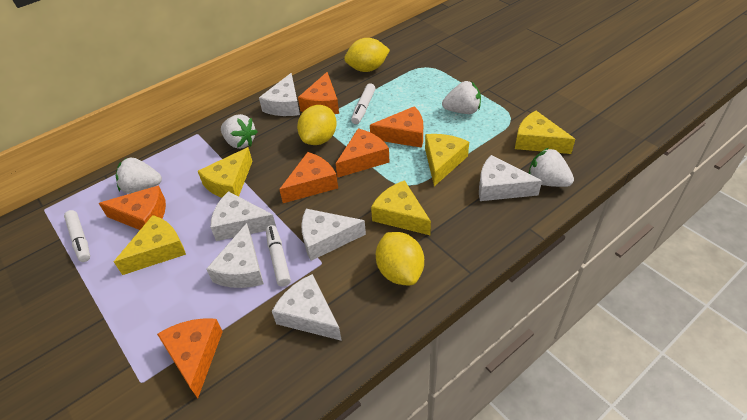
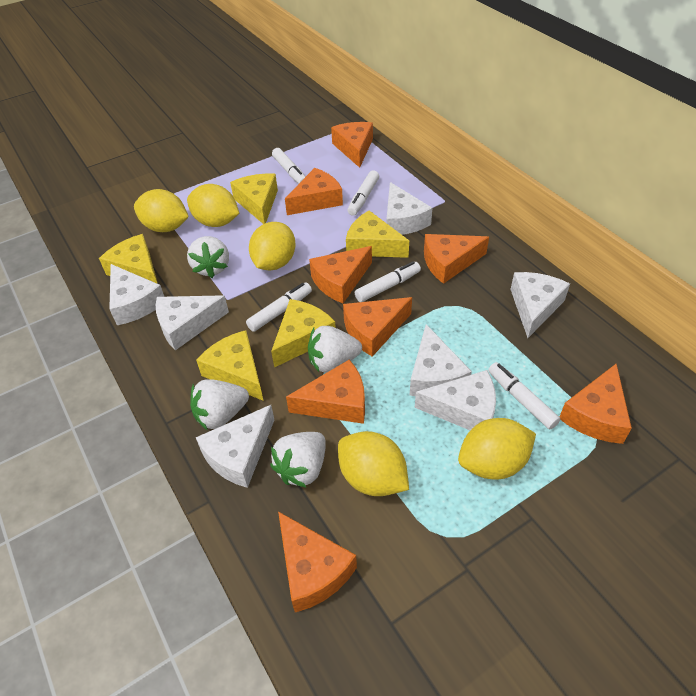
orange cheese: [99,185,166,230] [157,318,223,398] [279,152,338,203] [298,72,339,114] [336,128,390,177] [370,106,423,148] = 6 -> [278,512,357,612] [285,168,343,215] [286,359,365,424] [309,246,372,303] [331,122,373,168] [343,297,412,357] [424,234,489,284] [560,363,632,444] = 8
white cheese: [206,223,264,288] [210,191,276,241] [259,73,300,116] [272,274,342,341] [301,209,366,261] [479,155,542,201] = 6 -> [109,264,164,325] [156,295,229,350] [196,405,274,488] [386,182,432,235] [409,324,472,396] [415,370,496,430] [510,272,570,338] = 7
white marker: [64,210,90,262] [266,225,291,287] [351,83,376,124] = 3 -> [246,283,312,332] [272,148,306,184] [347,170,379,216] [355,261,421,302] [488,362,561,429] = 5
yellow lemon: [297,105,337,145] [344,38,390,72] [376,232,424,285] = 3 -> [134,189,189,232] [187,184,239,227] [249,222,296,271] [338,431,409,496] [458,418,536,479] = 5

